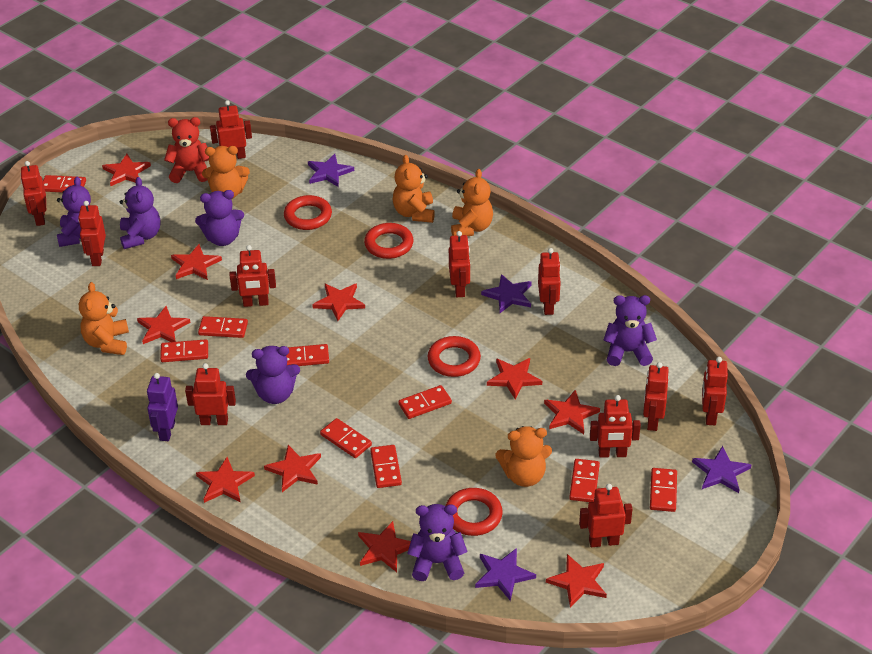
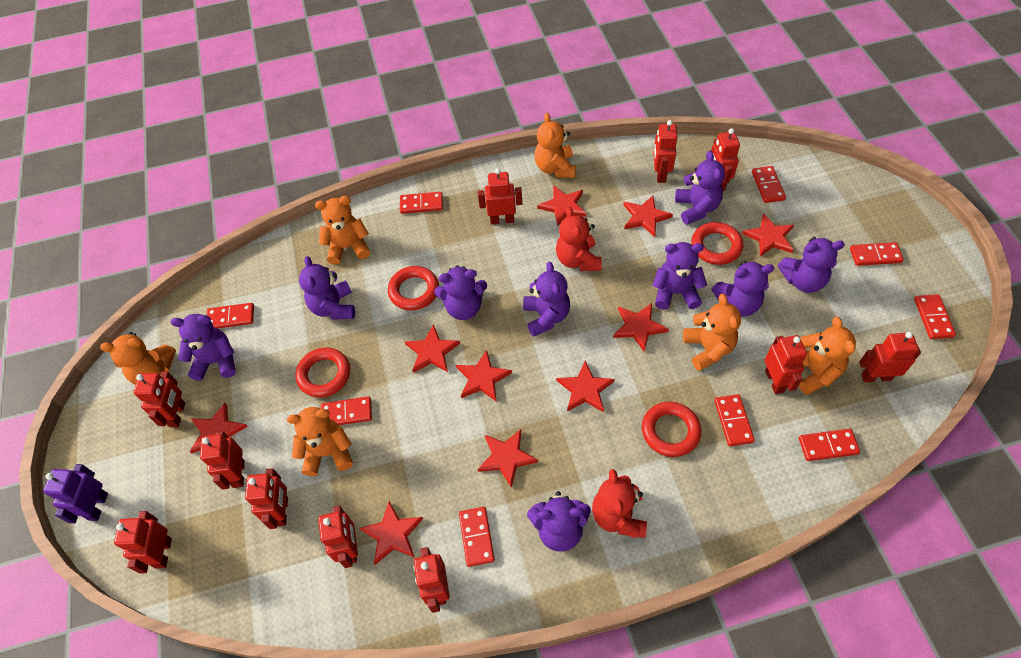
orange teddy bear: [79,282,129,355] [202,146,250,199] [393,155,435,223] [451,169,493,236] [495,426,552,487] = 5 -> [100,332,176,385] [287,407,353,476] [315,196,370,265] [535,113,576,178] [683,294,741,371] [799,317,856,395] = 6
purple star: [308,154,354,187] [475,548,536,601] [481,274,532,313] [692,446,751,493] = 4 -> none = 0
purple teddy bear: [57,177,91,247] [120,177,160,249] [195,190,244,246] [246,346,300,404] [407,504,468,581] [603,295,657,366] = 6 -> [171,314,236,381] [299,256,355,320] [434,265,487,320] [523,262,570,337] [527,491,591,552] [652,242,707,310] [675,151,725,225] [711,261,774,317] [778,237,845,293] = 9
red teddy bear: [164,117,209,183] = 1 -> [556,207,602,271] [592,469,647,538] = 2

